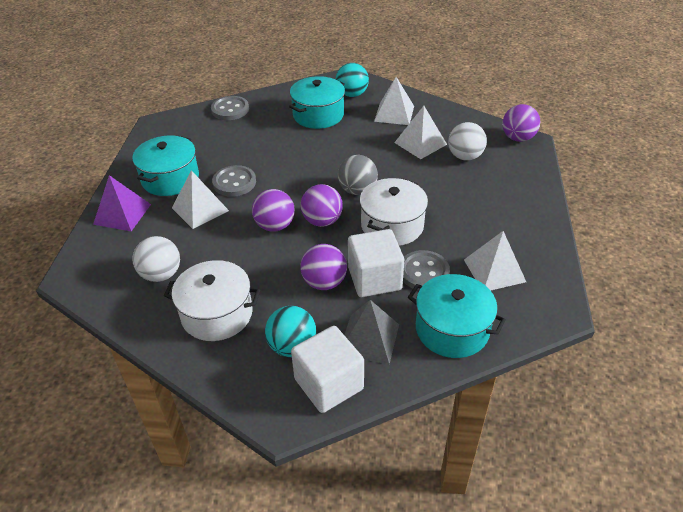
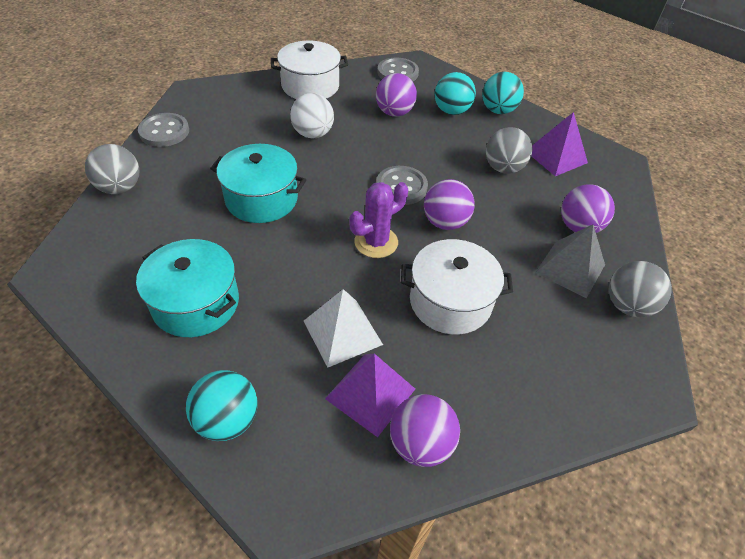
grey ball: [338,155,378,195] = 1 -> [85,144,139,194] [486,127,532,174] [609,261,672,317] = 3
purple cactus: none = 0 -> [349,182,408,258] = 1
purple pyramid: [93,175,151,231] = 1 -> [325,354,415,437] [531,112,588,176] = 2
turquoise ball: [265,306,316,357] [336,63,369,97] = 2 -> [186,370,257,441] [435,72,476,115] [482,72,524,114] = 3
turquoise pot: [132,135,199,196] [289,76,345,129] [408,274,506,358] = 3 -> [136,239,239,337] [210,144,306,223] = 2
white ball: [133,236,180,282] [448,122,487,161] = 2 -> [290,93,334,139] = 1
white cube: [291,326,364,413] [348,229,404,297] = 2 -> none = 0
white pyramid: [172,170,229,229] [374,77,414,125] [394,106,447,159] [464,231,526,291] = 4 -> [304,289,383,368] = 1

